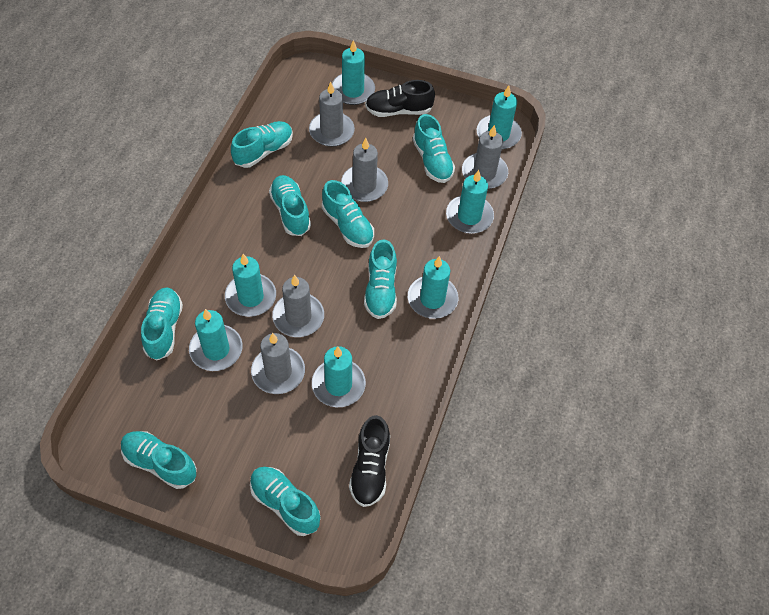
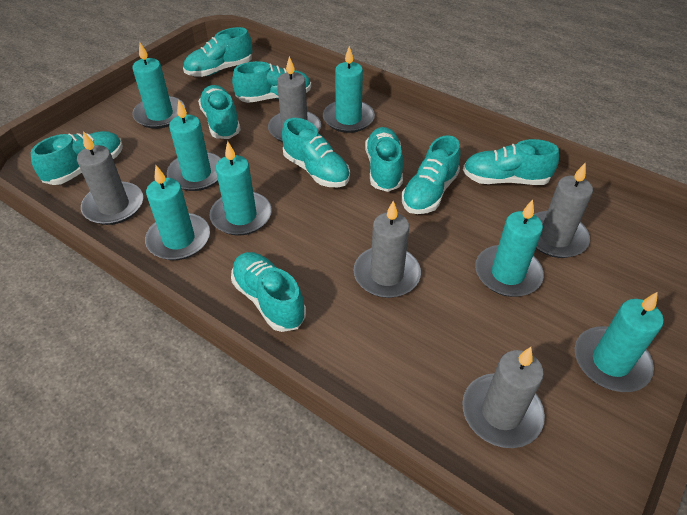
black shoe: [349,415,390,507] [365,80,435,117] = 2 -> none = 0
turquoise shoe: [121,431,197,489] [141,287,183,361] [231,121,293,168] [250,467,321,536] [269,175,311,236] [322,180,374,248] [364,239,397,319] [413,114,455,183] = 8 -> [31,131,123,185] [183,27,252,77] [198,85,241,139] [231,252,306,332] [232,61,311,103] [282,118,350,187] [365,127,403,192] [402,135,461,214] [463,139,559,185] = 9

